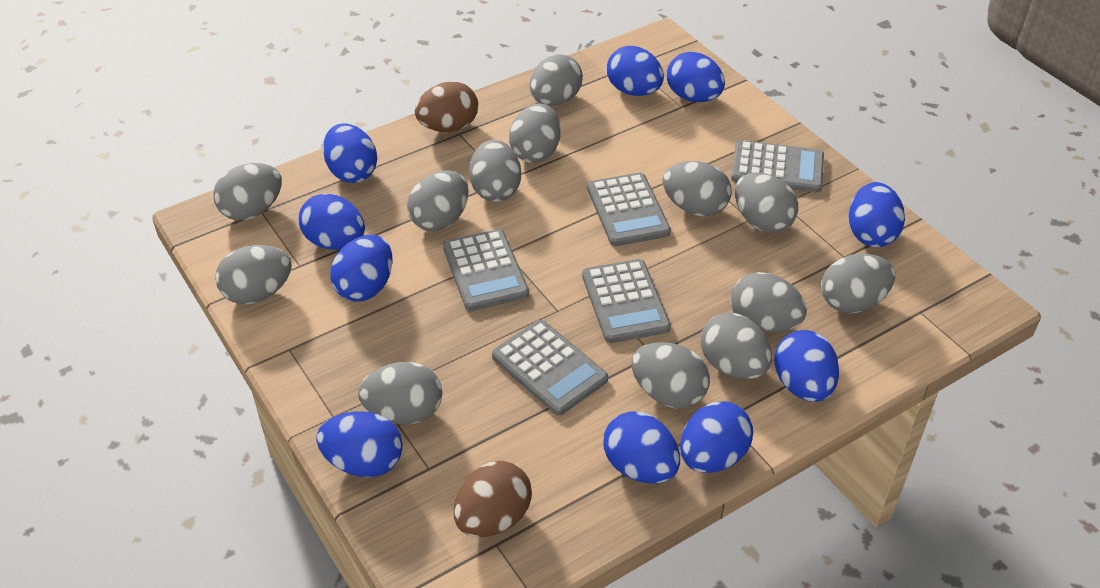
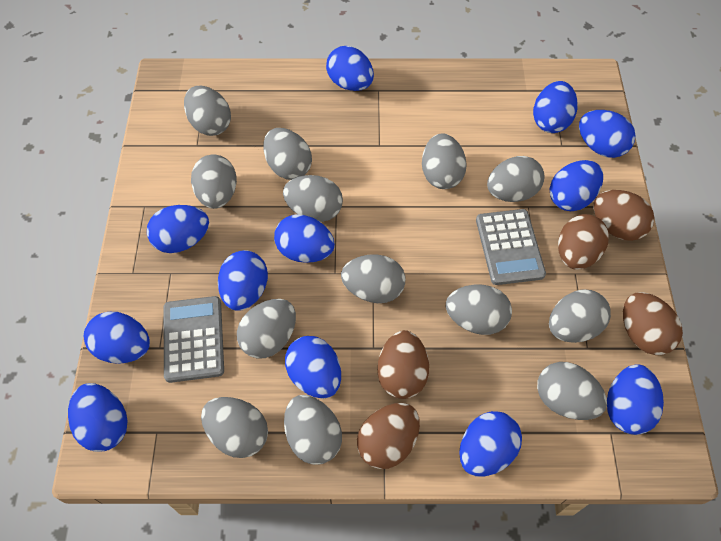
blue egg: [299,193,365,250] [316,411,403,477] [323,123,377,183] [330,235,393,302] [603,411,680,483] [607,46,664,96] [667,52,725,102] [680,401,753,473] [774,330,839,402] [849,182,905,247] = 10 -> [68,383,128,452] [84,312,150,364] [147,205,209,253] [218,250,268,311] [274,214,335,263] [285,336,341,398] [326,46,374,91] [459,411,522,477] [533,81,578,133] [549,160,603,211] [579,110,636,158] [607,364,664,435] = 12
brown egg: [415,81,478,132] [454,461,532,537] = 2 -> [357,403,420,469] [377,330,429,399] [558,214,609,270] [593,190,654,241] [623,292,683,355] = 5
grey calculator: [443,229,529,311] [492,320,608,415] [582,259,671,343] [587,173,671,246] [731,140,824,193] = 5 -> [163,296,224,383] [476,209,546,285] = 2

